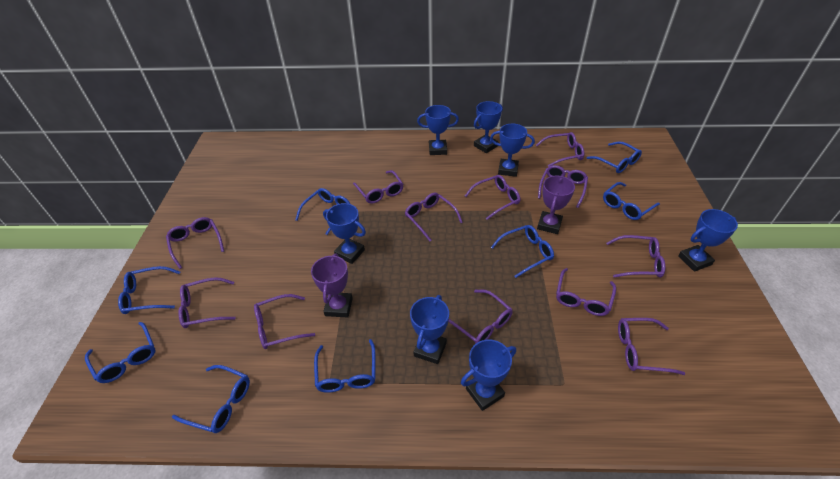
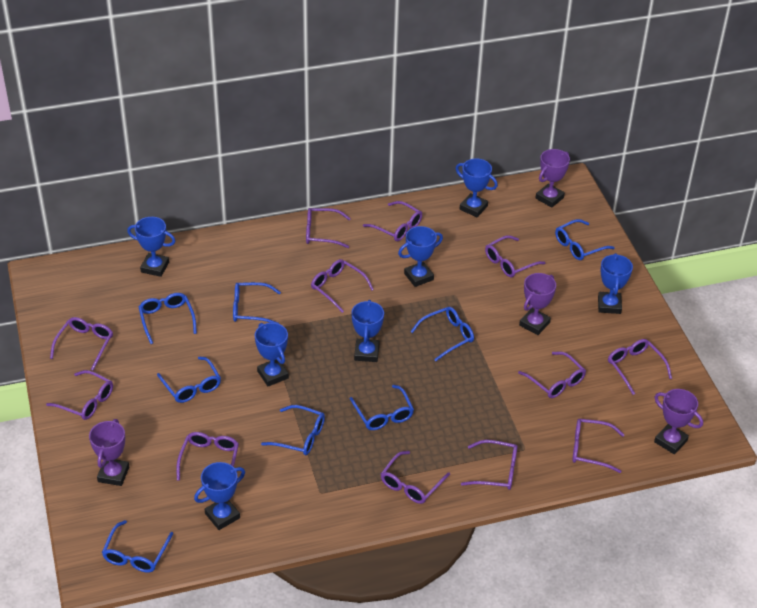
purple trophy: [311,253,353,318] [537,176,575,234] = 2 -> [89,419,129,486] [519,273,556,335] [535,149,570,208] [654,389,703,454] = 4

